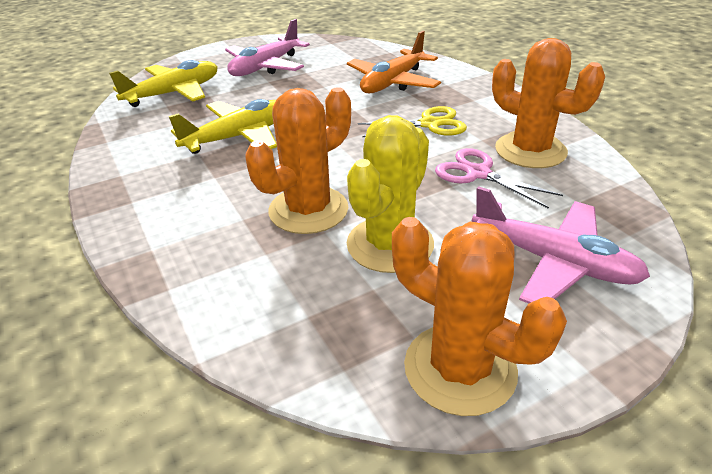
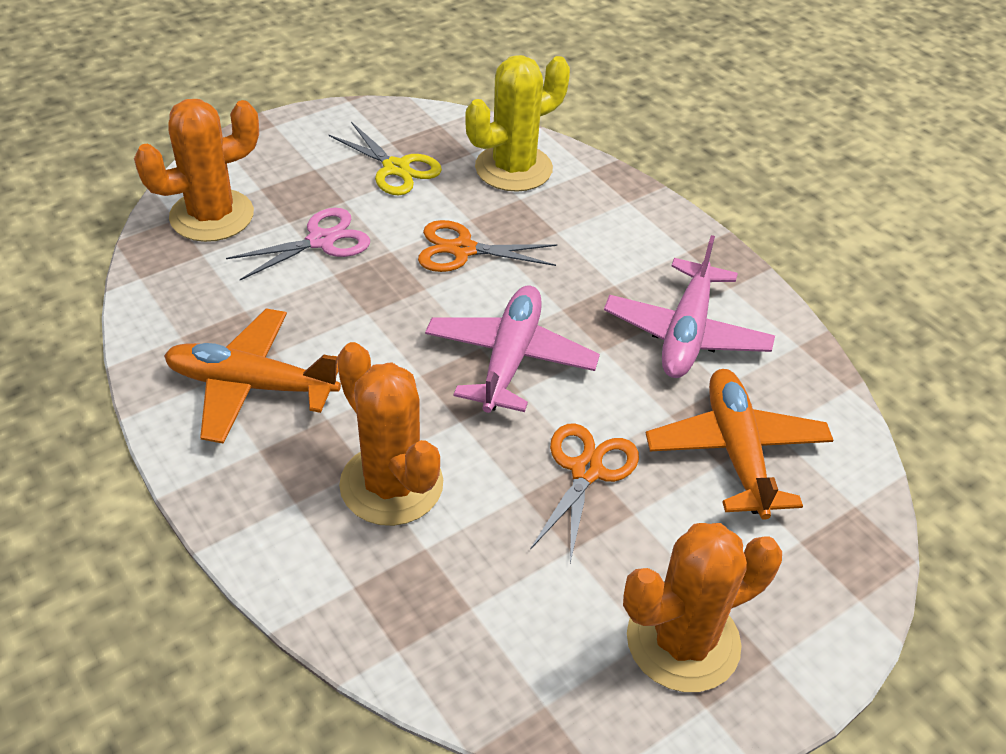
orange plane: [347,31,441,93] = 1 -> [164,308,341,444] [646,369,833,520] = 2
orange scissors: none = 0 -> [418,220,557,272] [530,423,639,563] = 2
yellow plane: [109,60,218,107] [169,99,277,154] = 2 -> none = 0

